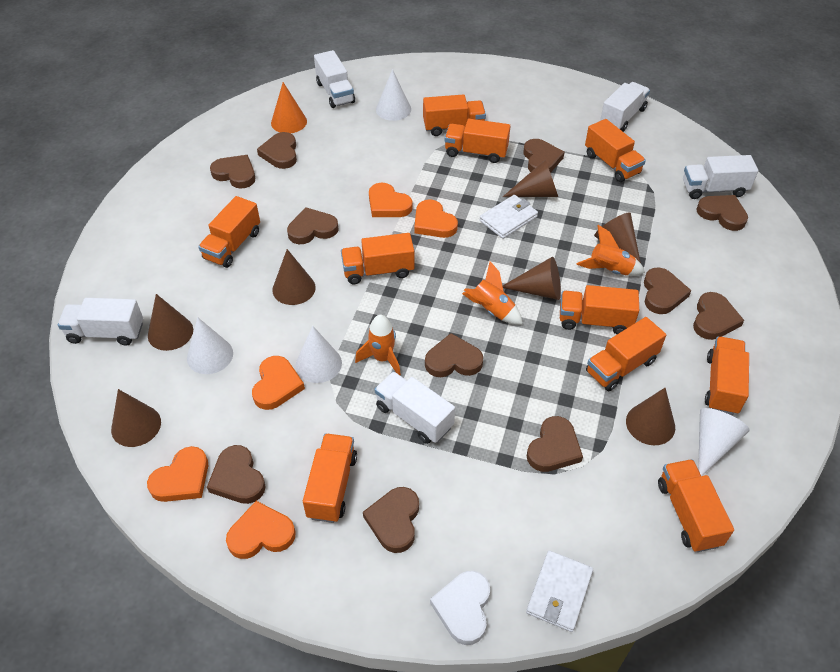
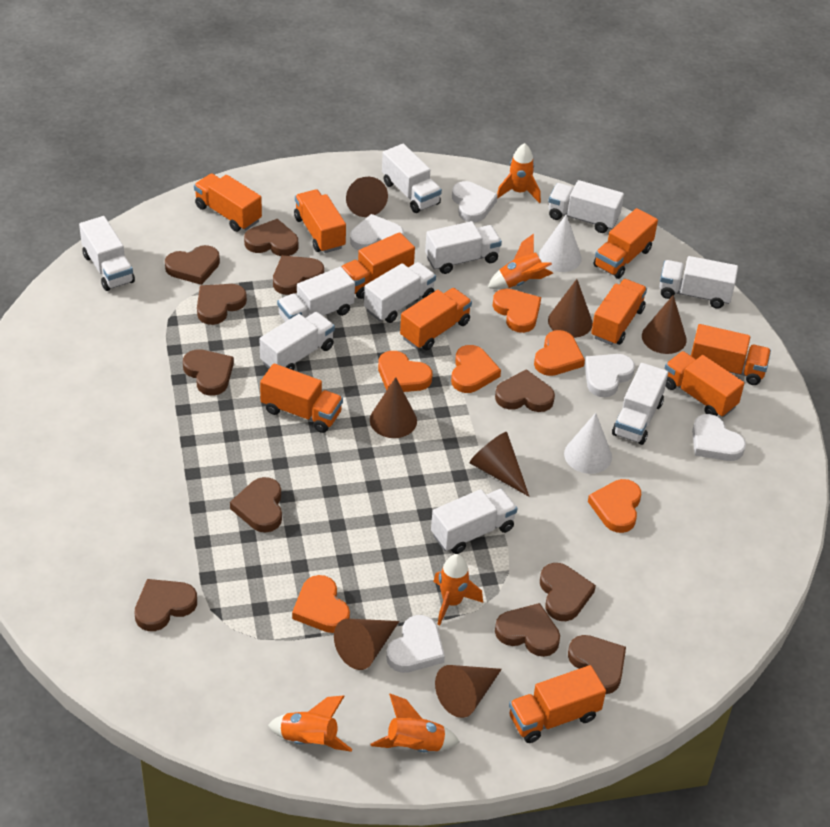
orange cone: [271,82,307,133] = 1 -> none = 0
orange heart: [147,446,208,502] [226,501,296,559] [252,356,305,410] [369,183,413,217] [414,200,458,238] = 5 -> [292,575,350,633] [378,351,432,392] [451,345,501,393] [493,289,541,333] [534,330,585,376] [588,479,641,533] = 6
orange rocket: [355,315,401,376] [462,261,523,325] [576,225,645,276] = 3 -> [268,695,352,752] [371,694,459,752] [433,554,483,625] [488,234,553,289] [497,143,541,203] = 5
white cone: [187,317,233,374] [296,326,342,383] [376,69,411,121] [698,408,750,476] = 4 -> [539,214,582,272] [564,413,612,474] = 2
white heart: [430,571,490,645] = 1 -> [350,214,404,250] [386,615,445,673] [452,181,498,222] [585,354,635,397] [692,414,746,461] = 5
white truck: [58,298,143,346] [314,50,355,108] [374,372,455,444] [600,82,650,132] [683,155,758,199] = 5 -> [79,216,135,291] [260,312,335,370] [277,267,355,322] [364,262,436,323] [382,144,442,213] [425,221,502,274] [431,489,517,554] [548,180,624,233] [612,363,668,445] [659,256,738,309] = 10
white wallet: [480,195,538,239] [526,551,593,632] = 2 -> none = 0

